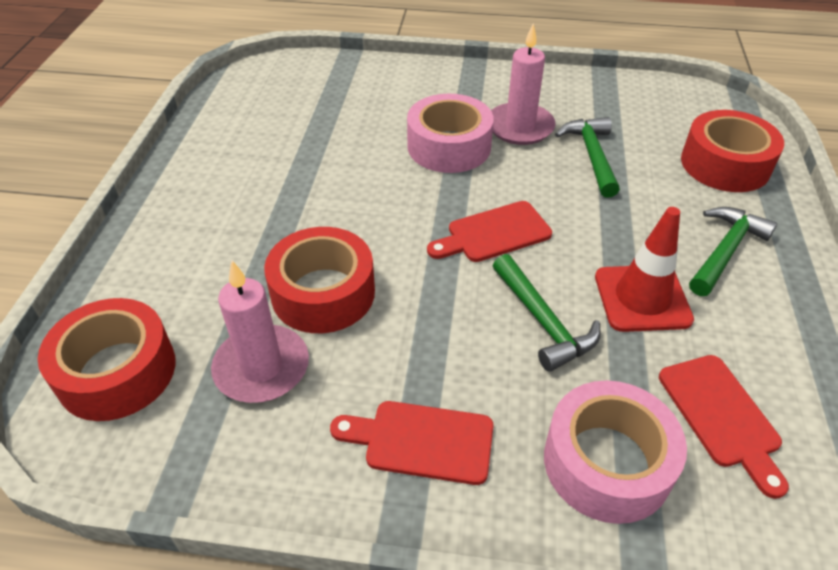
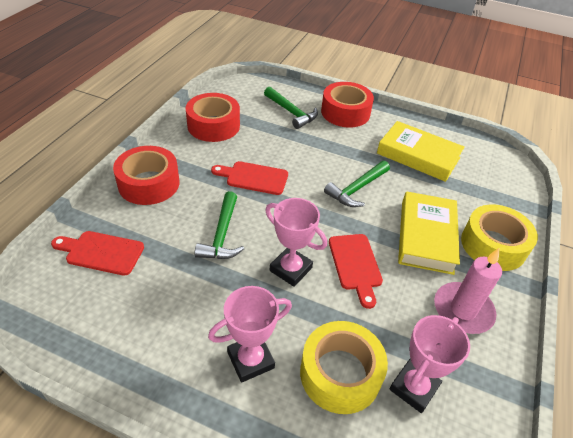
pink candle: [211,261,309,403] [491,24,556,145] = 2 -> [434,248,502,334] = 1
pink tape: [407,94,494,173] [544,380,687,524] = 2 -> none = 0
pink trophy: none = 0 -> [208,286,292,383] [265,198,327,287] [389,315,470,413] = 3
red traffic cone: [595,207,694,332] = 1 -> none = 0
yellow book: none = 0 -> [377,121,465,182] [398,191,460,275] = 2
yellow tape: none = 0 -> [300,321,388,414] [461,204,538,271] = 2

